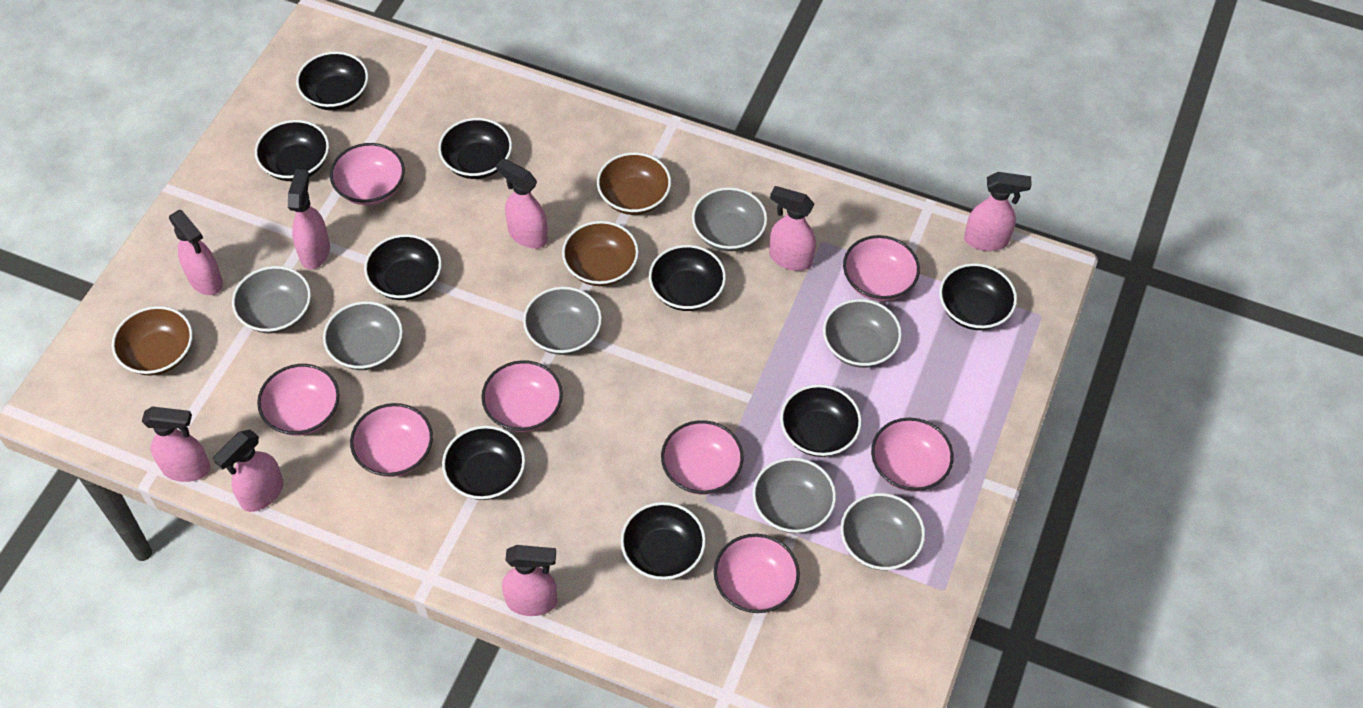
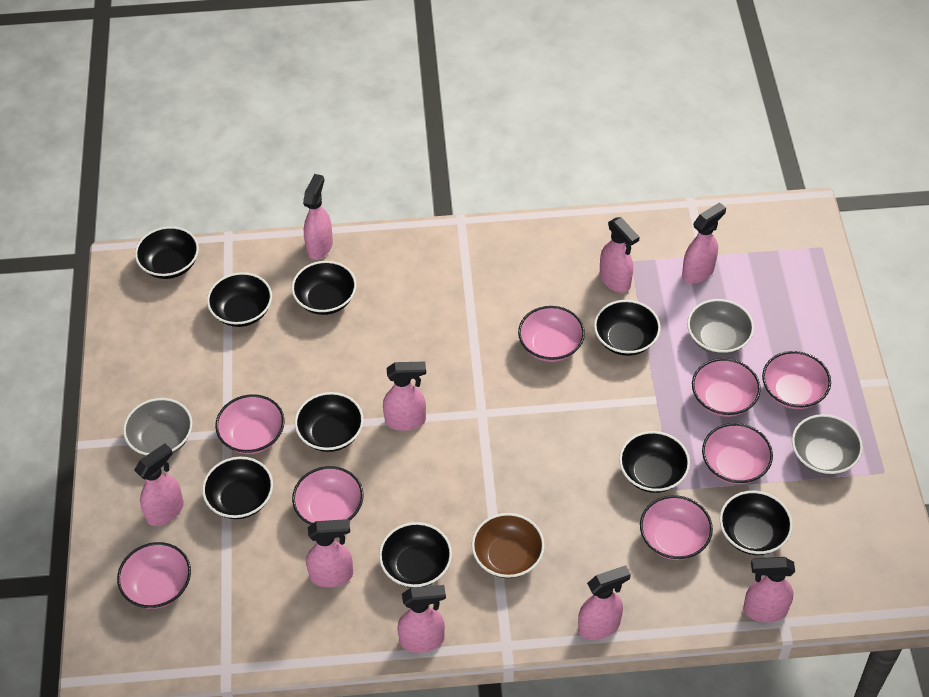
brown bowl: [112,306,193,376] [562,221,639,286] [597,152,671,215] = 3 -> [472,513,545,578] = 1
grey bowl: [232,266,311,334] [323,301,403,370] [523,286,602,355] [692,187,767,251] [752,457,836,533] [823,299,902,368] [840,493,925,570] = 7 -> [123,398,193,456] [687,299,754,355] [792,414,863,476] = 3
pink spray bottle: [142,406,211,482] [169,210,223,295] [213,429,284,512] [288,169,330,269] [496,158,548,249] [502,545,557,616] [769,186,816,271] [964,172,1032,251] = 8 -> [134,443,184,526] [303,174,333,260] [306,519,353,587] [383,362,426,431] [397,585,446,653] [578,565,631,640] [600,217,639,293] [682,202,726,283] [743,557,795,622] = 9

